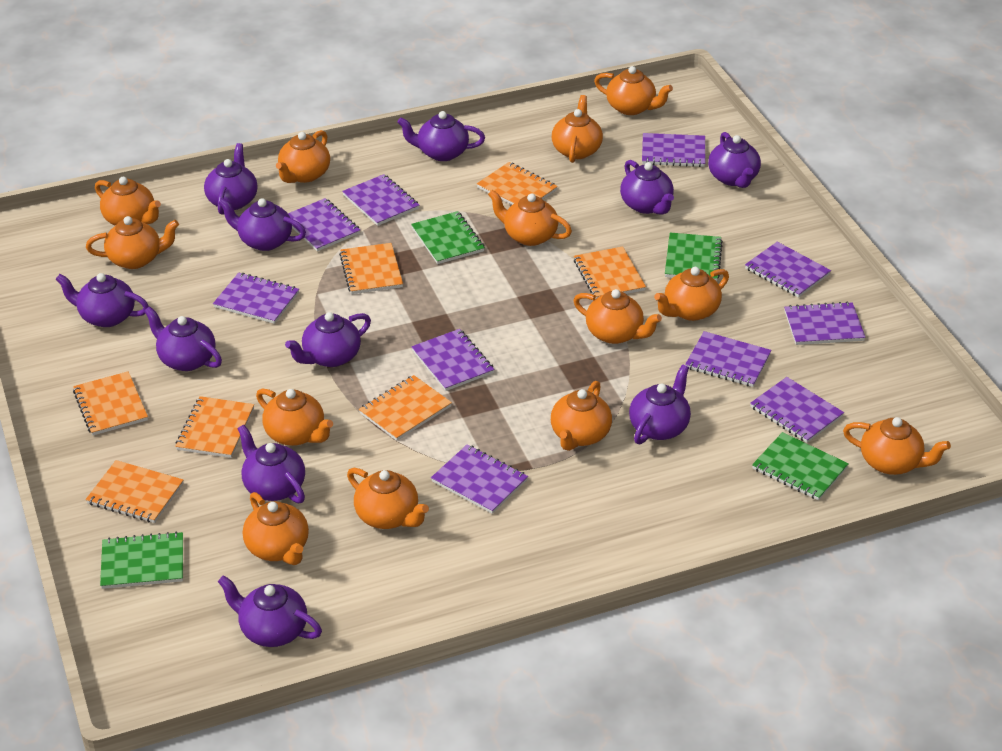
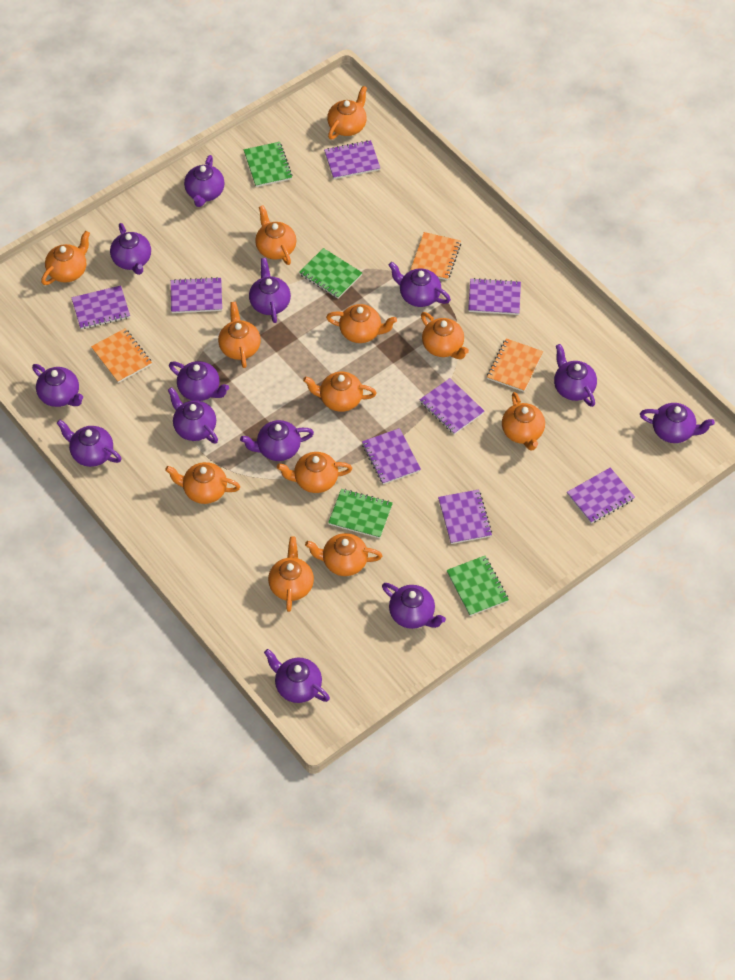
orange notebook: [73,371,148,436] [85,460,183,523] [175,396,254,458] [339,243,403,294] [359,375,452,441] [477,162,558,205] [574,246,646,299] = 7 -> [91,328,152,383] [410,232,461,280] [487,338,543,392] = 3
orange teapot: [86,216,179,269] [95,177,161,226] [243,492,309,565] [256,388,333,446] [276,130,330,183] [347,468,429,529] [488,190,572,246] [551,381,612,451] [552,95,603,163] [573,289,662,344] [594,66,673,115] [654,267,729,321] [843,417,951,475] = 13 -> [41,231,90,285] [165,462,240,504] [218,301,261,368] [255,205,296,265] [268,537,314,612] [277,452,352,493] [303,372,377,412] [305,533,382,576] [326,304,397,343] [327,86,367,139] [421,312,469,359] [502,392,545,451] = 12
purple notebook: [213,273,299,324] [288,198,360,252] [342,174,419,226] [411,329,494,391] [431,444,528,514] [642,133,705,167] [685,331,771,387] [745,242,831,297] [750,377,844,443] [784,302,866,345] = 10 -> [71,286,130,329] [171,277,222,313] [324,140,380,179] [362,428,421,484] [419,378,485,434] [438,489,492,544] [468,278,521,315] [567,467,635,524] = 8
purple teapot: [56,273,149,327] [144,306,222,371] [204,143,258,215] [218,198,306,251] [218,575,322,647] [237,425,305,503] [285,312,371,367] [397,111,485,161] [620,160,674,214] [629,364,691,444] [708,132,761,188] = 11 -> [32,364,83,407] [56,420,122,467] [110,223,151,275] [168,387,218,443] [169,361,229,401] [184,155,225,207] [240,420,314,461] [249,258,291,323] [264,649,330,703] [382,583,446,629] [389,262,451,307] [554,344,597,407] [640,403,715,443] = 13

